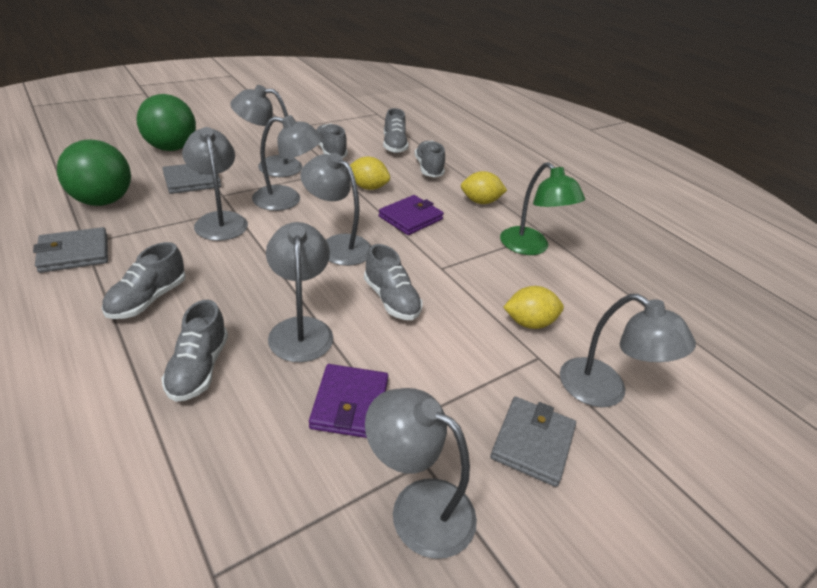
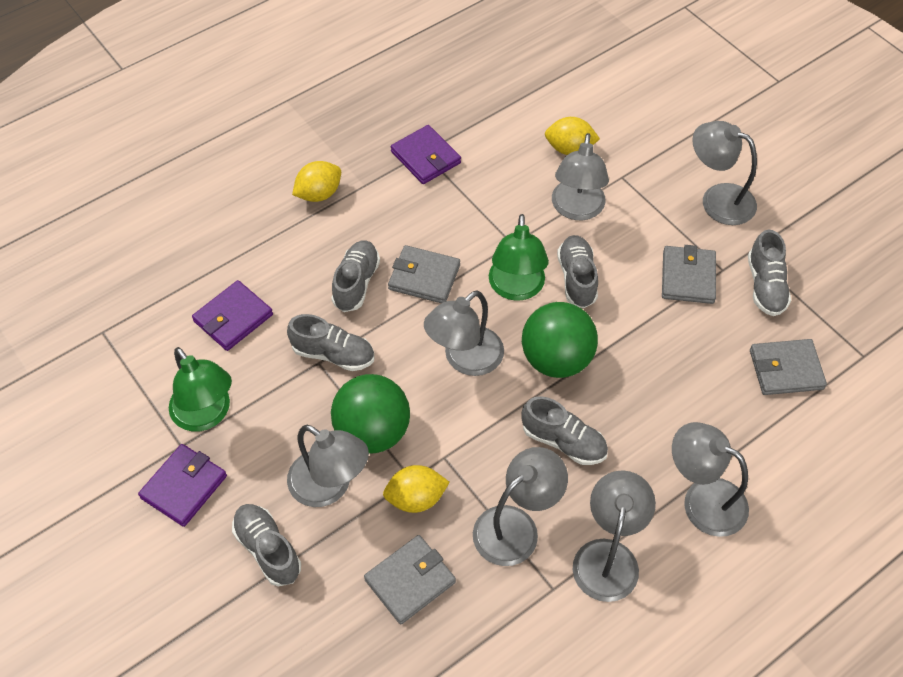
green lamp: [500,162,585,255] = 1 -> [169,347,232,431] [489,214,549,301] = 2
grey wallet: [33,227,108,273] [162,164,221,194] [490,397,576,487] = 3 -> [364,535,456,624] [388,245,460,303] [662,245,716,304] [750,339,827,395] = 4
purple wallet: [309,364,388,438] [379,195,444,235] = 2 -> [138,444,227,527] [192,280,273,351] [391,125,461,184] = 3

